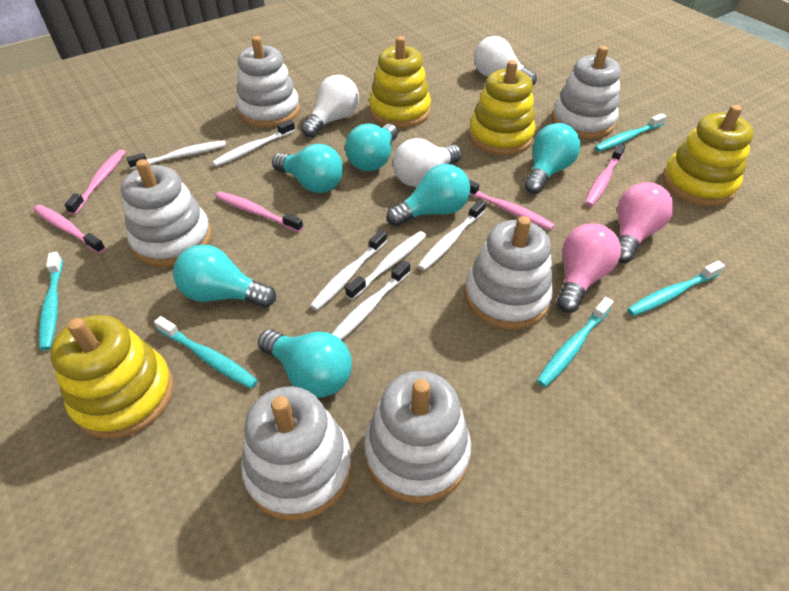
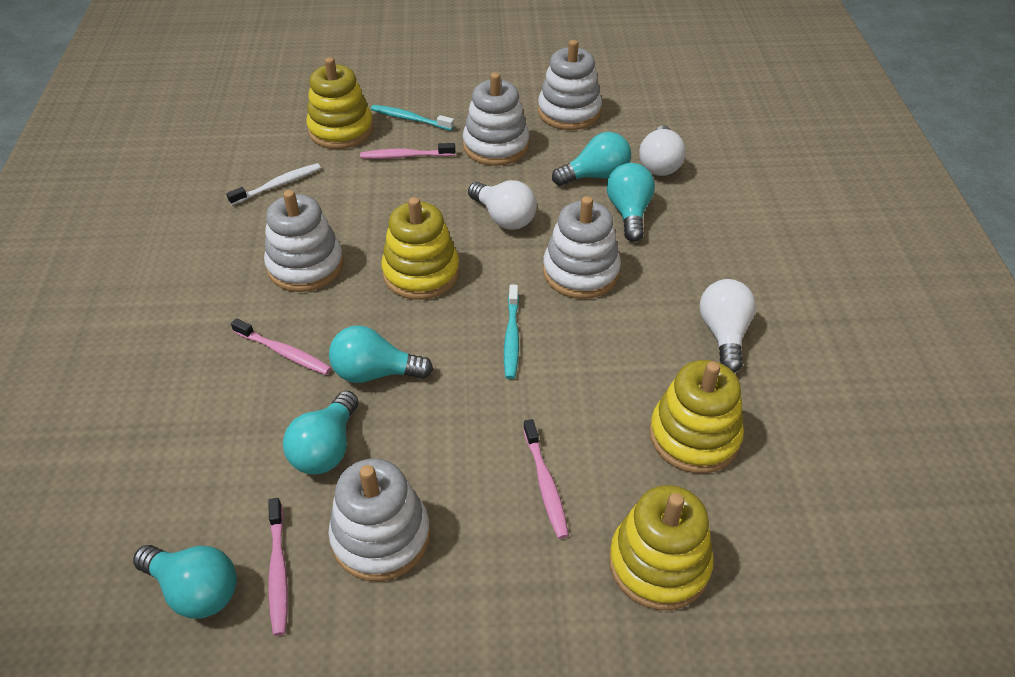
pink light bulb: [557,223,621,313] [617,182,674,263] = 2 -> none = 0
pink toothbrush: [33,205,106,254] [64,149,126,215] [215,192,303,232] [469,180,555,230] [585,144,625,207] = 5 -> [231,318,331,375] [268,498,288,636] [360,143,455,159] [523,419,569,539] = 4
turquoise light bulb: [173,245,276,308] [258,329,352,398] [272,144,343,193] [345,124,398,171] [387,164,470,226] [524,123,581,194] = 6 -> [133,545,237,619] [283,391,359,475] [329,325,433,383] [552,132,631,186] [607,163,655,242] = 5
turquoise toothbrush: [39,252,63,351] [154,316,258,389] [536,297,614,387] [594,113,667,152] [627,261,725,316] = 5 -> [371,105,454,131] [504,285,519,379] = 2
white stacking toy: [121,159,212,267] [236,36,300,128] [241,387,352,521] [364,371,471,503] [465,216,553,329] [552,46,621,139] = 6 -> [264,190,344,292] [328,458,430,581] [463,72,529,166] [538,40,602,130] [543,196,621,299] = 5
white toothbrush: [127,140,226,169] [212,120,295,167] [310,230,387,311] [332,260,410,340] [345,231,426,300] [417,200,486,271] = 6 -> [226,163,321,205] = 1

